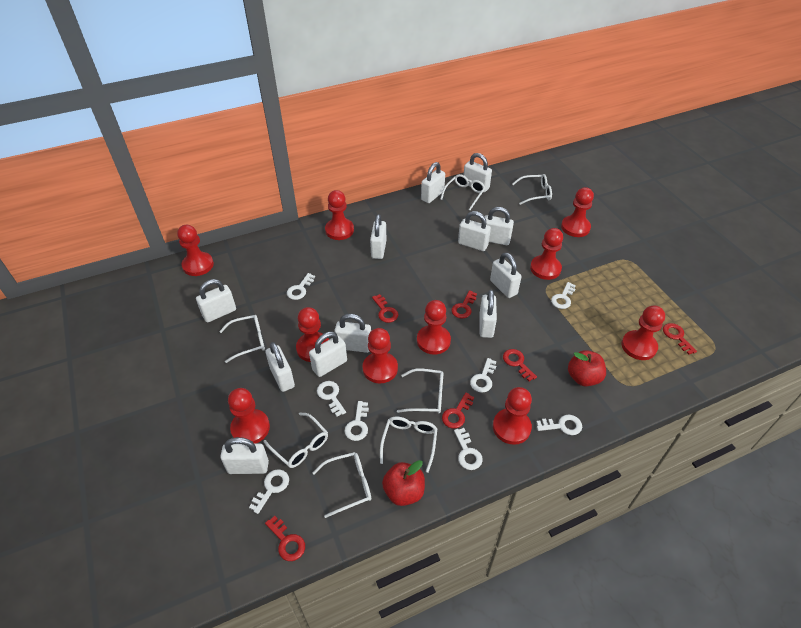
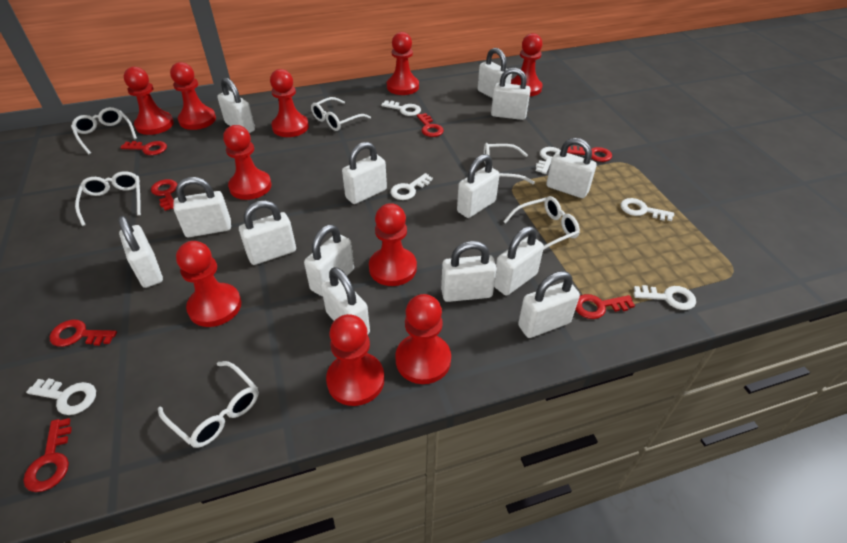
red apple: [382,460,425,506] [568,350,606,387] = 2 -> none = 0
red key: [265,516,305,561] [372,294,399,323] [442,393,474,429] [452,290,477,319] [503,349,537,381] [663,323,697,355] = 6 -> [23,418,72,492] [50,320,117,347] [120,141,167,155] [151,179,177,211] [417,113,444,137] [567,146,612,162] [575,294,635,319] = 7
white glasses: [219,315,265,363] [263,412,328,468] [313,452,371,518] [380,416,438,473] [397,369,443,413] [441,174,486,210] [512,174,552,205] = 7 -> [71,107,137,155] [75,171,141,226] [158,361,259,448] [311,97,371,131] [484,143,535,184] [503,196,580,250] = 6
white key: [249,469,289,514] [287,273,315,300] [317,381,346,417] [344,401,369,441] [454,428,483,470] [470,358,497,393] [536,415,582,435] [551,282,576,309] = 8 -> [26,378,96,415] [381,100,421,116] [390,173,433,200] [536,147,561,174] [621,198,674,221] [634,285,696,310] = 6
white padlock: [196,279,236,322] [220,437,269,474] [265,342,295,392] [309,332,347,377] [334,314,371,353] [370,214,386,259] [421,162,445,203] [458,211,491,251] [464,153,492,192] [479,290,497,338] [485,207,514,245] [490,252,522,298] = 12 -> [118,216,163,288] [173,177,231,237] [217,78,255,133] [239,200,296,265] [304,224,354,296] [321,267,370,335] [342,142,387,204] [441,241,497,302] [457,154,500,218] [478,48,512,98] [491,68,531,120] [494,226,544,296] [518,271,580,338] [546,138,597,198] = 14

